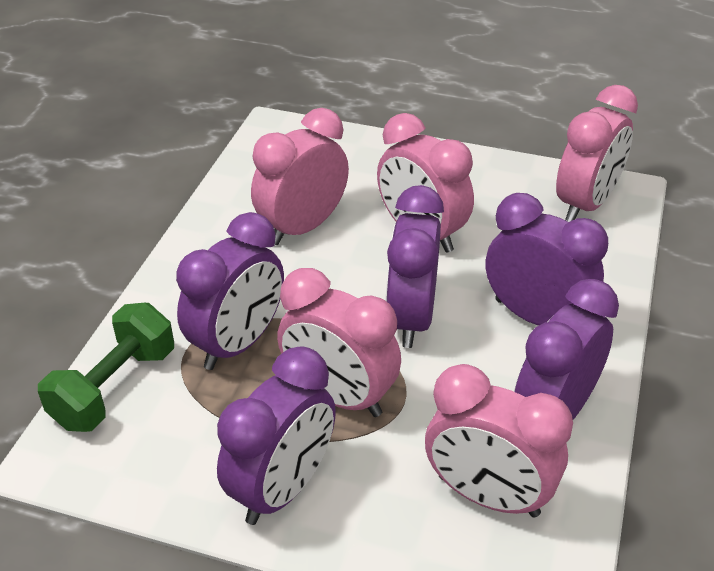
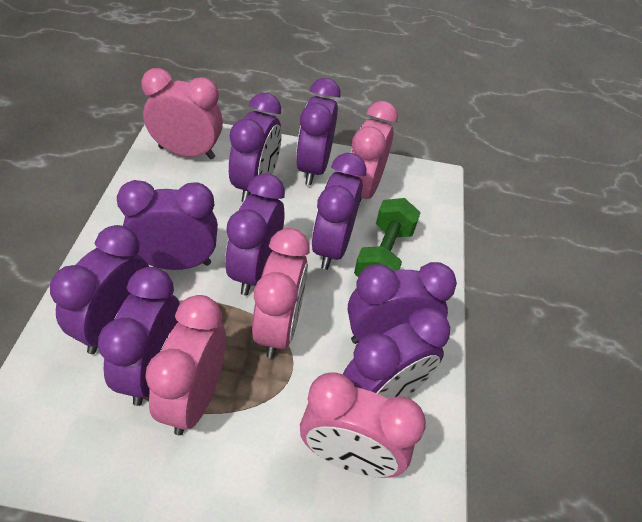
purple clock: [176,212,284,370] [217,346,336,525] [386,185,444,348] [486,193,608,325] [514,279,619,420] = 5 -> [50,225,149,354] [98,267,180,406] [117,180,218,270] [225,173,285,296] [229,93,282,202] [296,78,341,185] [311,153,367,270] [343,307,450,399] [348,262,457,344] = 9

